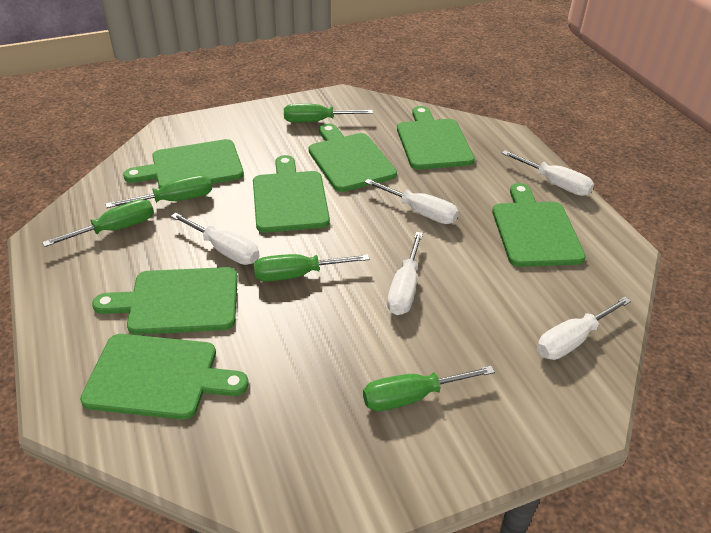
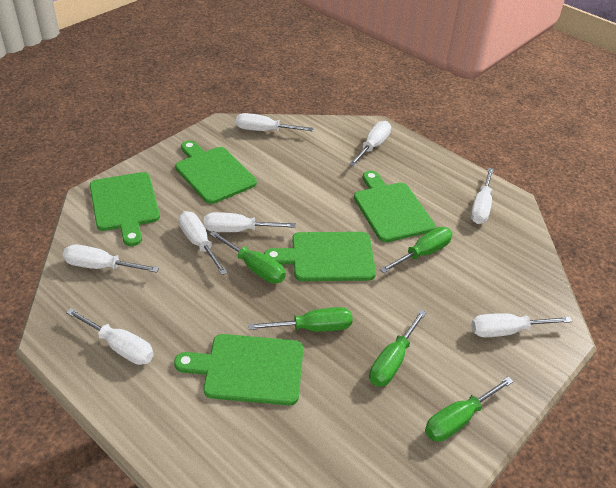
green cutting board: [80,334,249,420] [92,267,238,335] [123,139,244,188] [253,155,330,233] [309,123,397,192] [397,106,475,170] [492,183,586,267] = 7 -> [90,172,160,246] [174,334,303,405] [175,140,257,204] [264,232,376,281] [354,171,435,242] = 5
white screwdriver: [171,213,259,265] [364,179,459,224] [387,232,423,315] [502,150,594,196] [537,297,631,360] = 5 -> [63,245,159,273] [66,308,154,365] [178,211,228,275] [204,212,296,232] [236,113,314,131] [349,121,391,167] [470,168,494,224] [471,313,572,337] = 8

